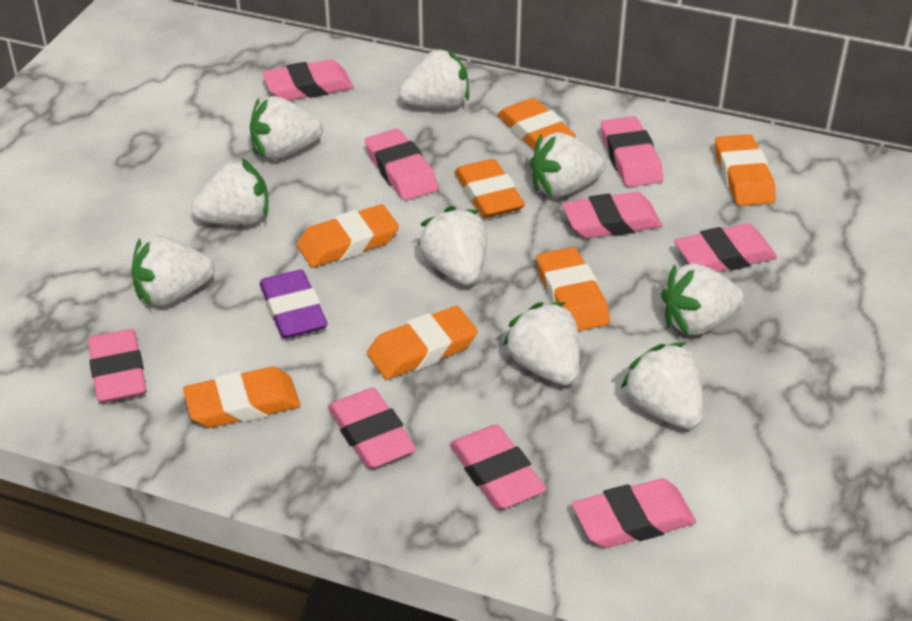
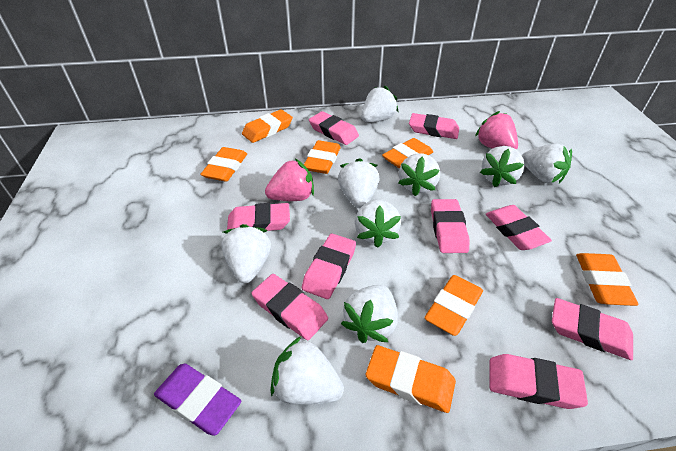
pink strawberry: none = 0 -> [265,159,314,201] [475,111,518,150] = 2

